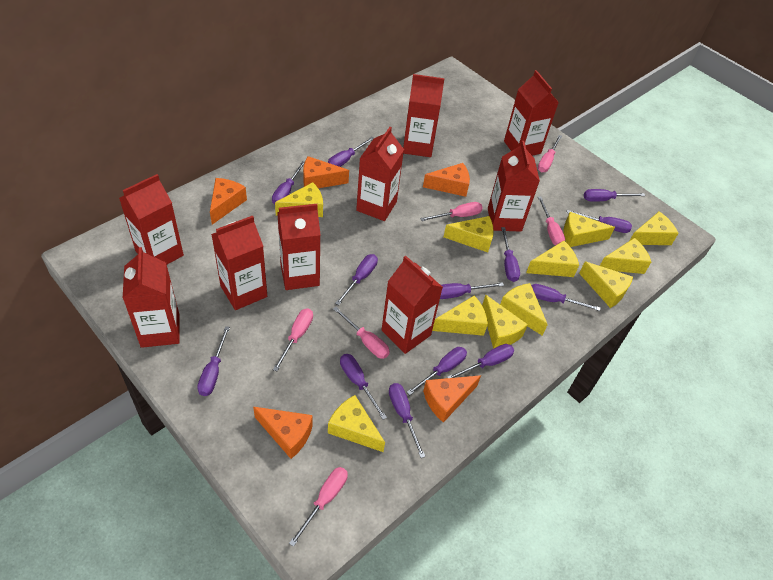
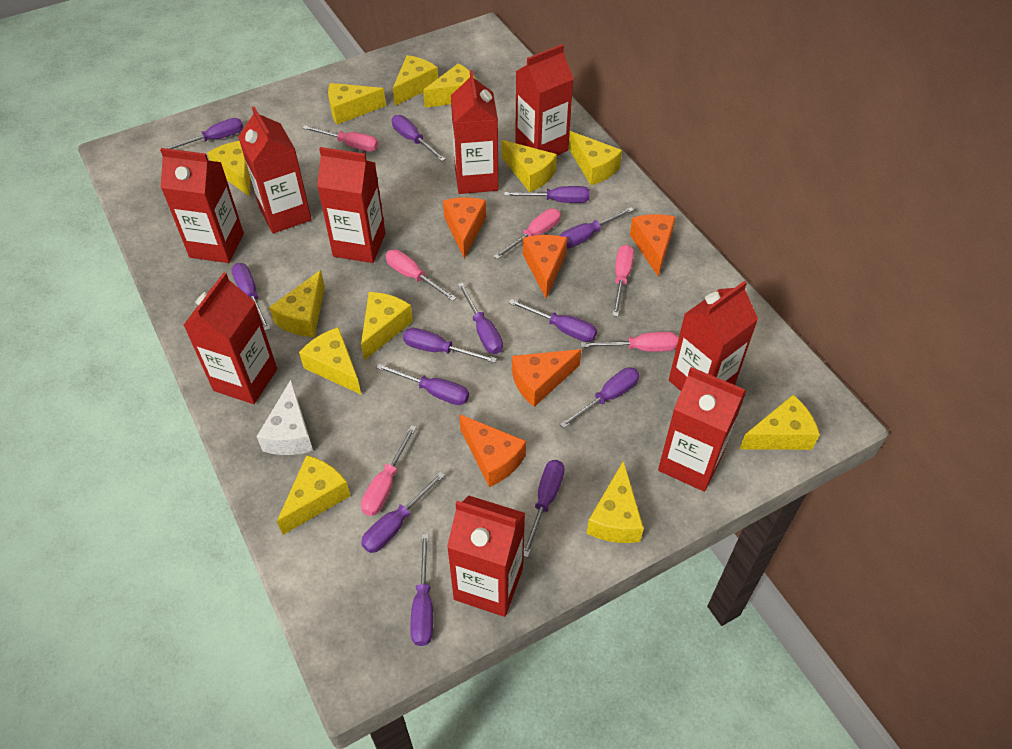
white cheese: none = 0 -> [256,380,313,455] = 1
yellow cheese: [275,182,323,217] [328,395,385,452] [432,296,488,336] [444,216,494,252] [482,295,528,349] [500,283,548,336] [526,241,579,277] [564,212,615,247] [579,261,633,308] [600,238,651,274] [630,211,679,245] = 11 -> [207,141,251,197] [269,270,325,337] [277,455,351,535] [299,327,361,394] [328,83,386,124] [361,292,413,361] [393,55,438,106] [423,63,476,108] [502,140,557,192] [569,131,622,185] [586,460,644,543] [739,395,820,450] = 12

